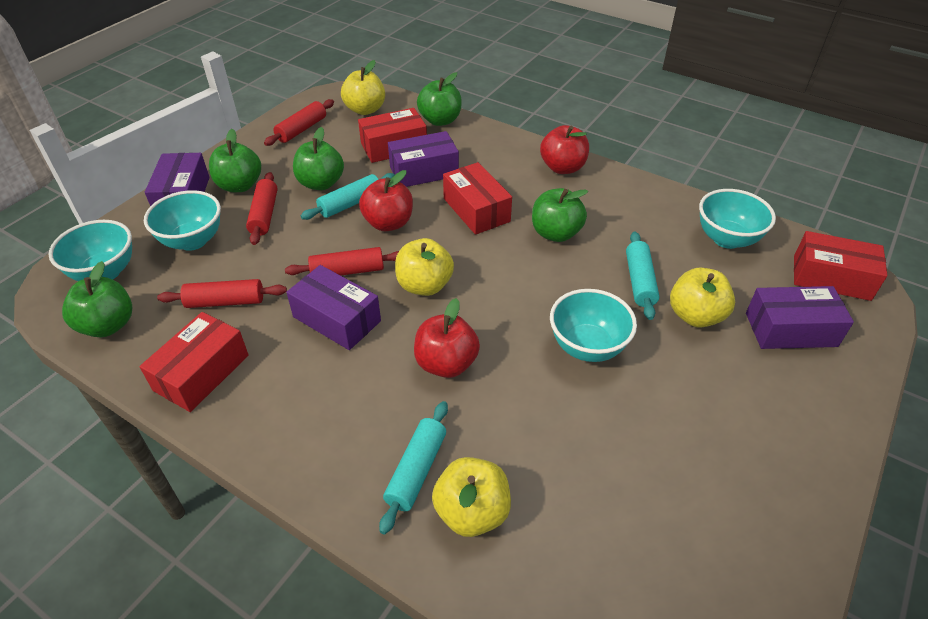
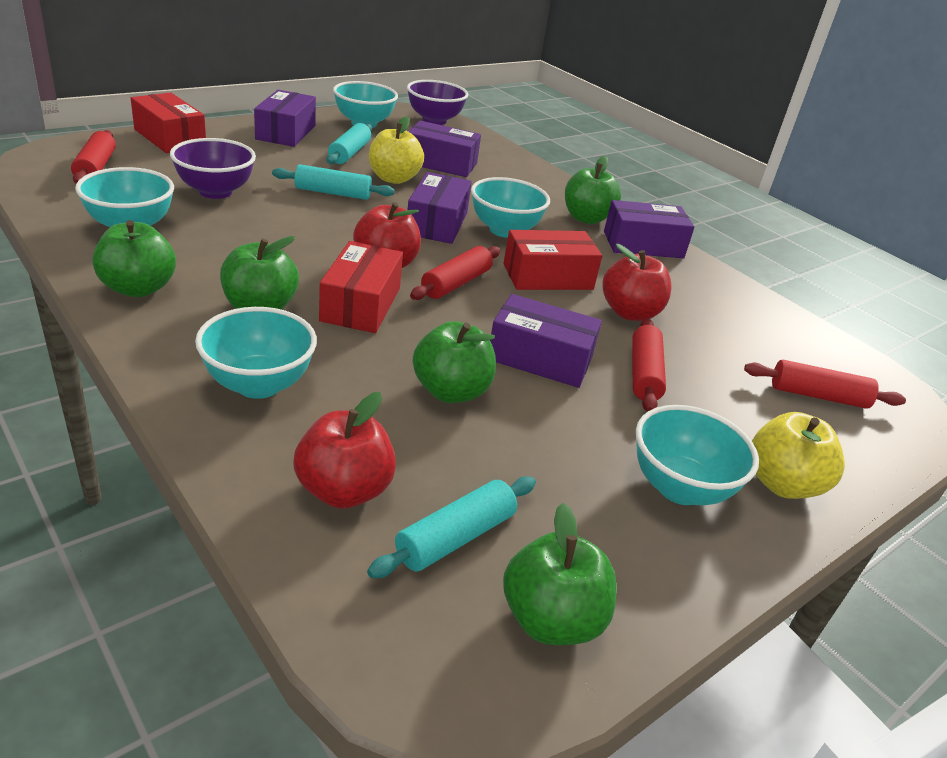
purple bowl: none = 0 -> [170,138,256,199] [407,80,468,125] = 2
purple box: [145,153,210,206] [286,265,381,350] [388,131,459,187] [746,286,854,349] = 4 -> [254,90,316,147] [408,121,481,177] [408,172,472,244] [490,294,602,388] [604,200,695,258] = 5
red box: [139,312,249,412] [358,108,427,163] [443,162,512,235] [794,231,887,301] = 4 -> [131,93,206,153] [319,241,403,333] [503,230,602,290] = 3
turquoise bowl: [48,220,132,281] [144,190,221,251] [550,289,637,362] [699,189,776,249] = 4 -> [75,167,174,227] [195,307,317,399] [333,81,398,128] [471,177,550,238] [636,405,759,505] = 5
yellow apple: [341,60,385,115] [395,238,454,296] [432,457,511,537] [670,268,735,328] = 4 -> [369,116,424,184] [752,412,845,499] = 2

